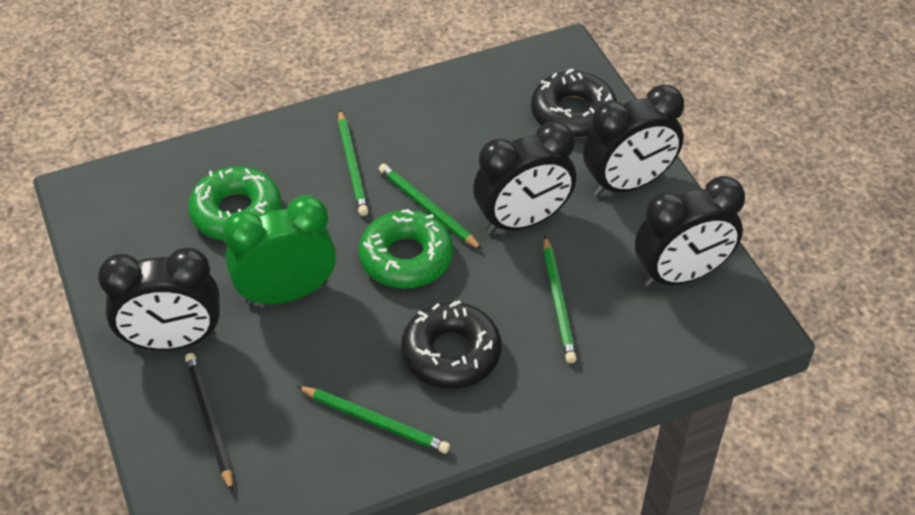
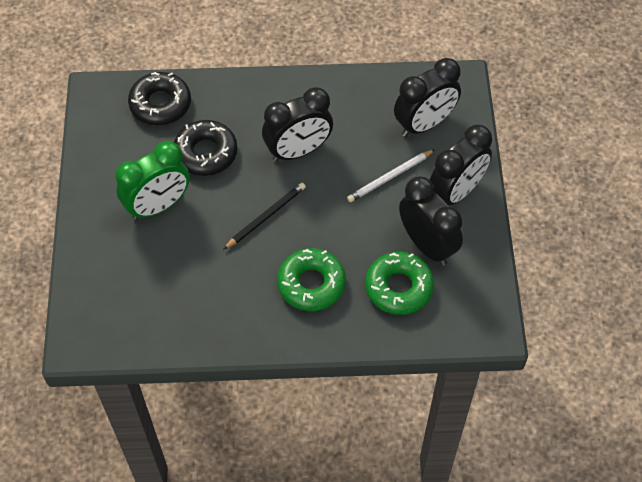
green pencil: [297,386,450,454] [338,109,368,216] [379,164,482,250] [543,236,577,363] = 4 -> none = 0
white pencil: none = 0 -> [347,149,435,202] = 1

